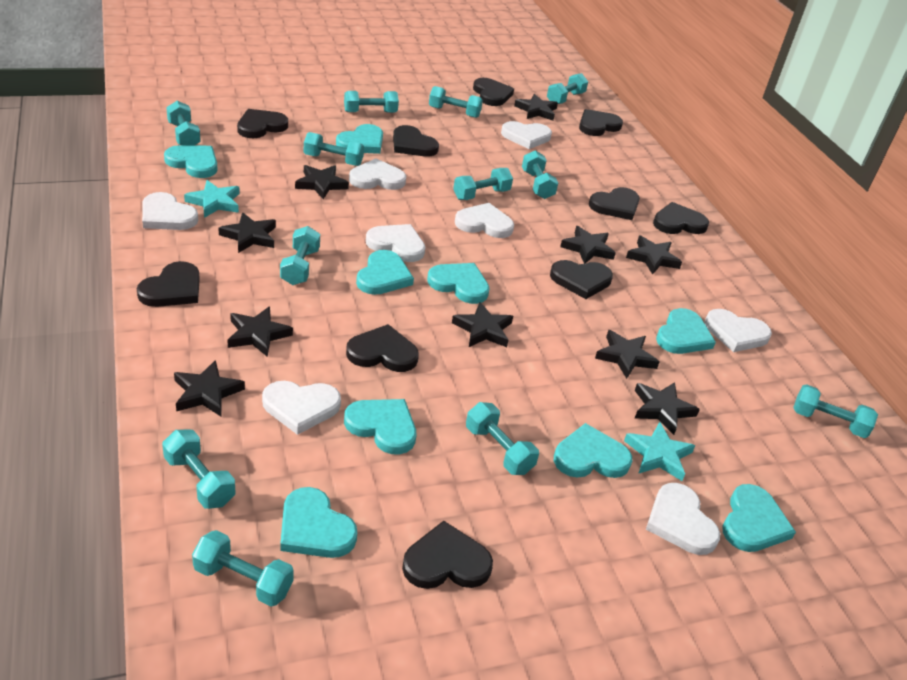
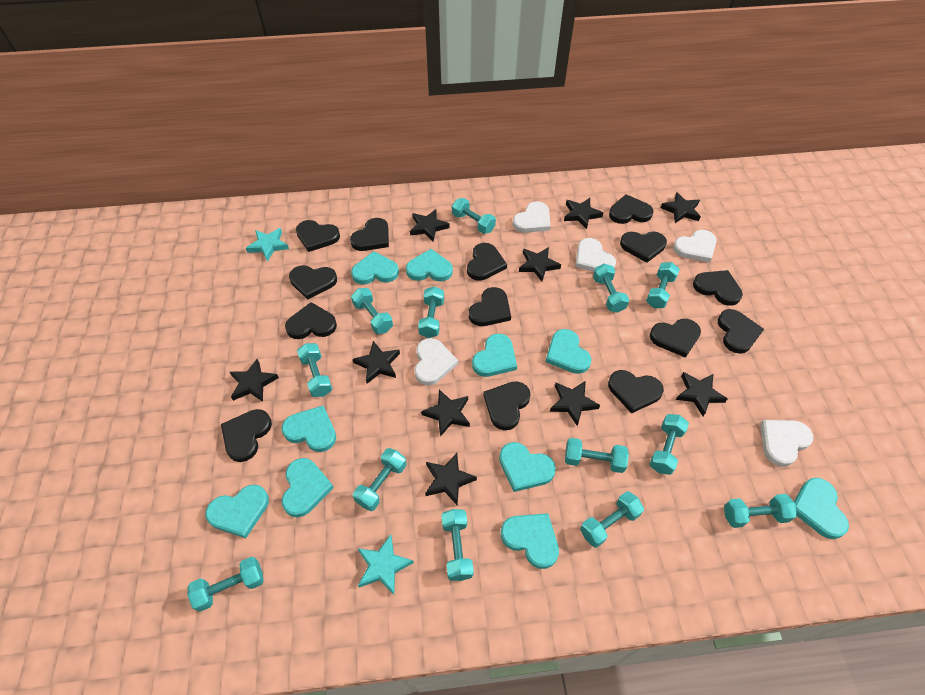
black heart: [137,261,200,307] [237,109,288,138] [346,324,419,372] [393,125,439,157] [402,521,493,589] [473,78,514,106] [550,260,613,299] [579,109,623,136] [589,187,640,220] [653,202,709,234] = 10 -> [221,409,272,462] [285,302,337,339] [289,265,337,300] [296,220,340,252] [350,218,389,251] [467,243,507,281] [469,287,511,326] [483,381,531,430] [608,370,664,413] [609,194,654,224] [620,232,667,263] [650,319,701,358] [693,270,743,306] [718,309,764,354] = 14
turquoise dumbbell: [162,430,235,509] [166,101,201,145] [192,530,294,607] [280,226,320,285] [304,132,364,166] [344,91,399,113] [429,86,483,118] [453,168,513,200] [466,402,539,475] [522,150,558,199] [547,73,588,104] [793,384,878,438] = 12 -> [188,557,264,612] [297,343,332,397] [351,288,393,334] [353,448,406,511] [418,286,444,338] [441,509,474,581] [452,198,496,234] [565,438,629,473] [580,491,644,548] [593,264,629,313] [646,262,680,308] [649,414,689,475] [724,494,797,528] = 13
turquoise heart: [164,145,218,178] [280,487,357,558] [336,124,383,154] [344,399,416,455] [356,250,414,295] [427,263,490,304] [554,423,632,478] [656,308,716,354] [723,484,796,552] = 9 -> [206,484,269,538] [282,406,336,452] [282,458,334,517] [351,251,399,285] [406,249,453,281] [472,334,517,377] [499,442,556,492] [501,513,559,569] [546,329,591,374] [794,478,849,539] = 10
white heart: [142,192,198,230] [262,381,341,435] [349,158,406,190] [366,224,425,262] [455,203,514,238] [501,121,552,149] [646,483,720,555] [705,309,772,352] = 8 -> [414,338,458,385] [513,201,550,233] [575,238,616,272] [673,230,717,263] [760,420,813,467] = 5

